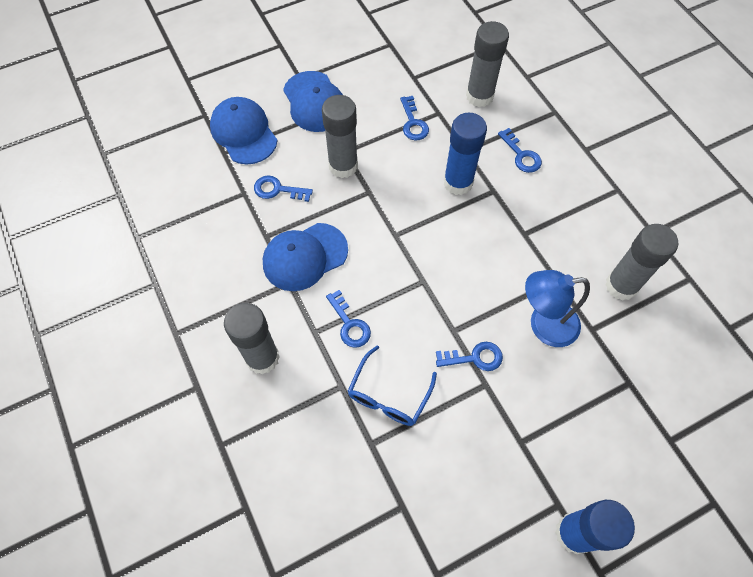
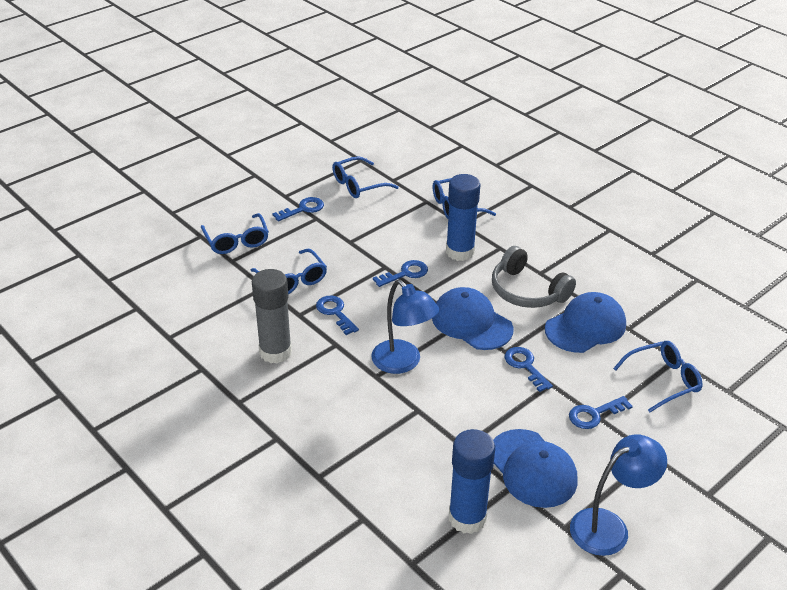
blue glasses: [348,345,437,426] = 1 -> [201,213,269,254] [250,249,327,294] [332,156,399,198] [433,178,496,219] [613,341,703,413] = 5
blue lamp: [525,270,590,347] = 1 -> [371,280,439,374] [570,434,667,556] = 2
grey glue stick: [224,303,280,375] [322,95,358,178] [466,21,509,107] [605,224,678,301] = 4 -> [252,269,292,364] = 1
grey headphones: none = 0 -> [492,246,576,308] = 1

